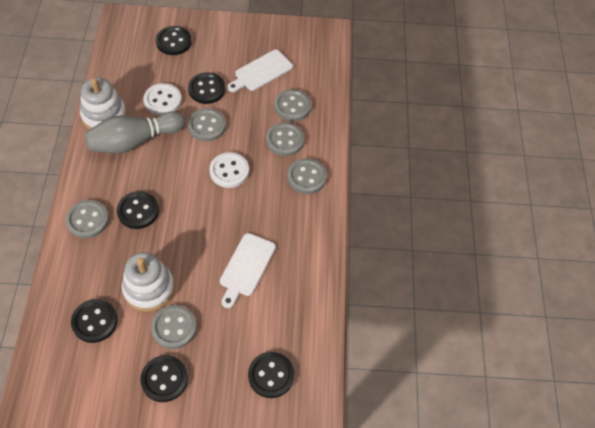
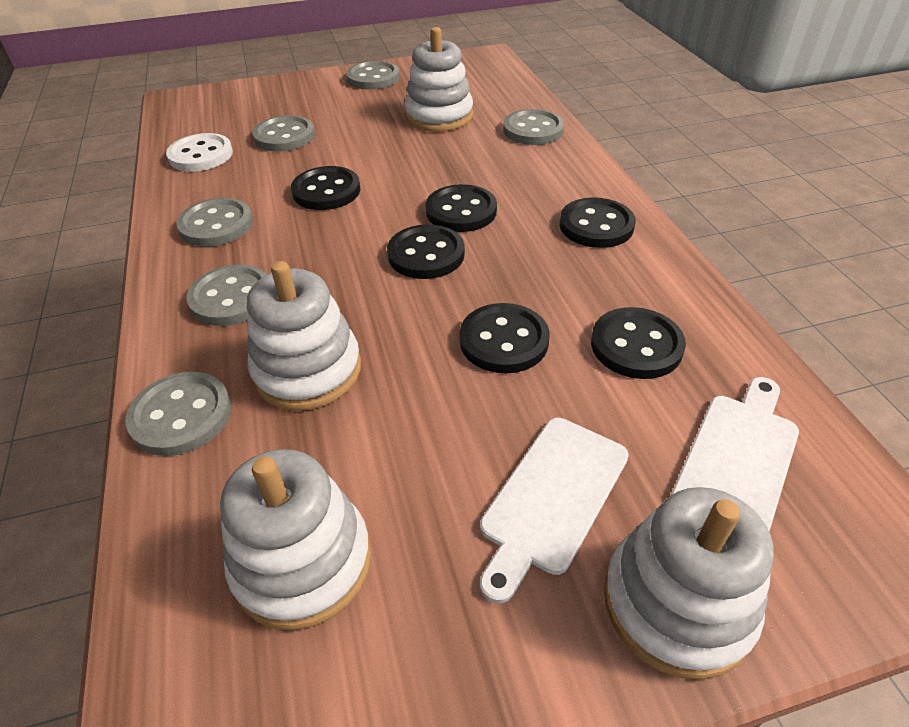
grey bowling pin: [84,111,185,154] = 1 -> none = 0
white button: [144,83,182,115] [209,152,249,188] = 2 -> [166,133,233,172] = 1
white stacking toy: [80,77,127,130] [122,252,174,312] = 2 -> [220,449,371,630] [247,261,361,411] [404,27,473,132] [604,487,774,680] = 4

